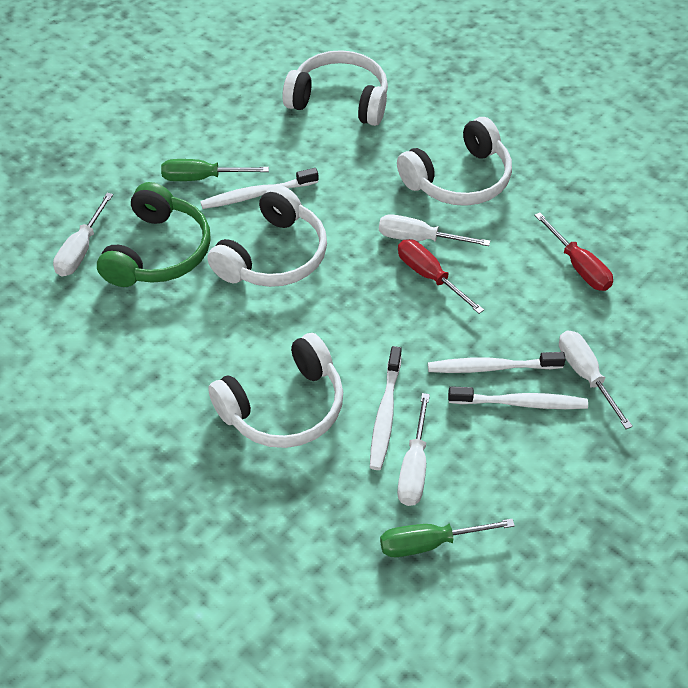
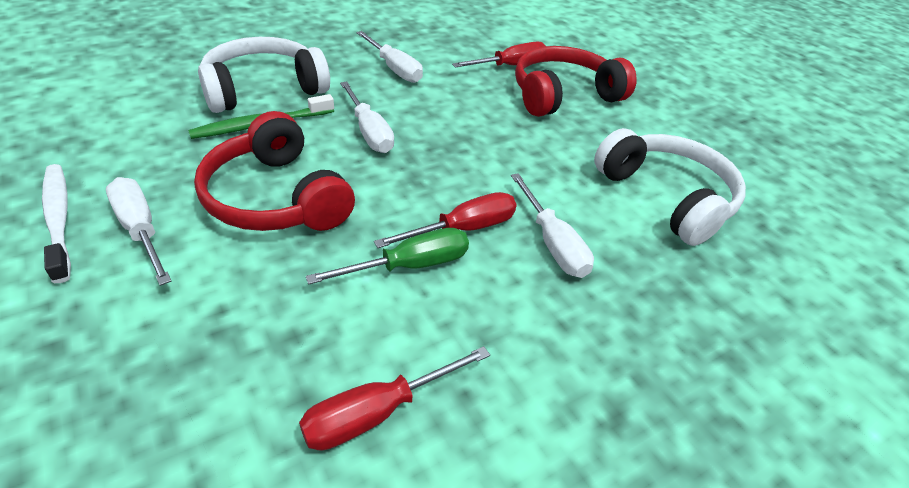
green headphones: [97,182,211,287] = 1 -> none = 0
green screwdriver: [161,159,269,181] [380,519,515,557] = 2 -> [306,228,469,285] = 1
green toothbrush: none = 0 -> [188,94,334,139] = 1
red headphones: none = 0 -> [194,111,355,231] [515,46,637,117] = 2
red screwdriver: [398,239,484,314] [534,212,613,291] = 2 -> [299,346,490,451] [374,192,517,248] [452,42,546,68] = 3
white headphones: [207,185,327,287] [208,333,343,448] [282,50,388,126] [397,117,512,206] = 4 -> [198,37,330,113] [594,128,746,246] = 2
white toothbrush: [200,168,318,209] [370,346,402,470] [428,352,566,373] [448,386,588,409] = 4 -> [42,164,71,283] = 1

